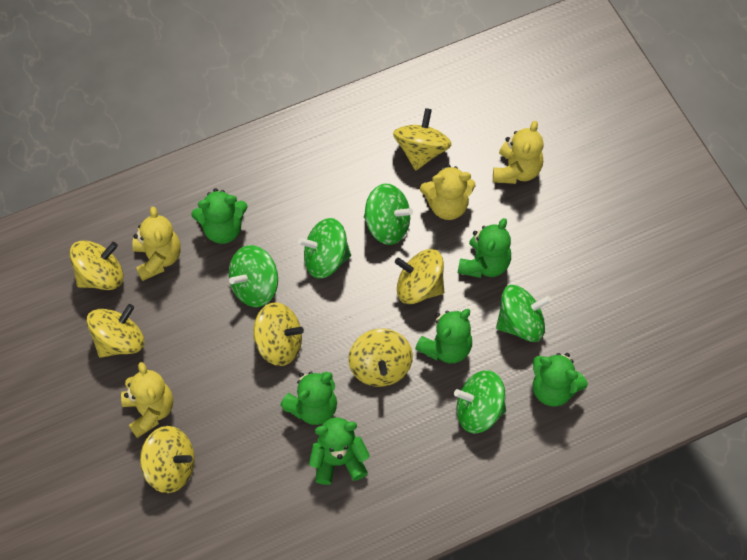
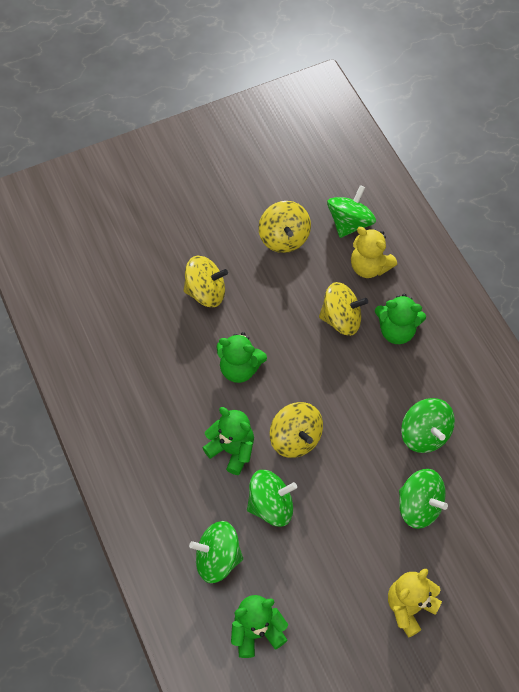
green teddy bear: [191,188,248,244] [280,372,337,425] [309,418,370,485] [415,309,472,363] [458,218,511,278] [533,353,588,407] = 6 -> [202,407,254,475] [217,332,267,383] [231,595,288,658] [375,293,426,344] = 4
yellow spinning top: [70,240,124,290] [87,304,145,358] [140,426,195,493] [253,302,304,366] [349,329,413,387] [393,108,452,170] [395,249,444,304] = 7 -> [183,256,228,307] [259,201,311,253] [270,402,323,458] [319,282,368,336] = 4
yellow teddy bear: [121,362,173,438] [132,206,181,281] [420,164,475,220] [493,121,544,184] = 4 -> [351,227,397,278] [388,569,442,637] = 2

